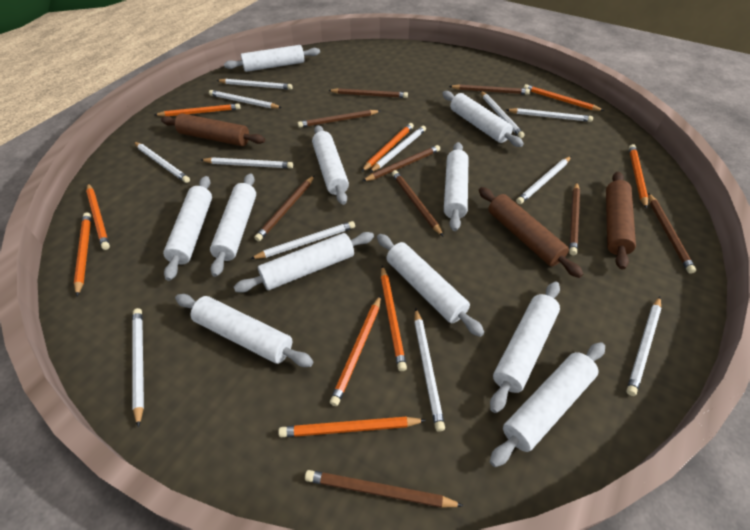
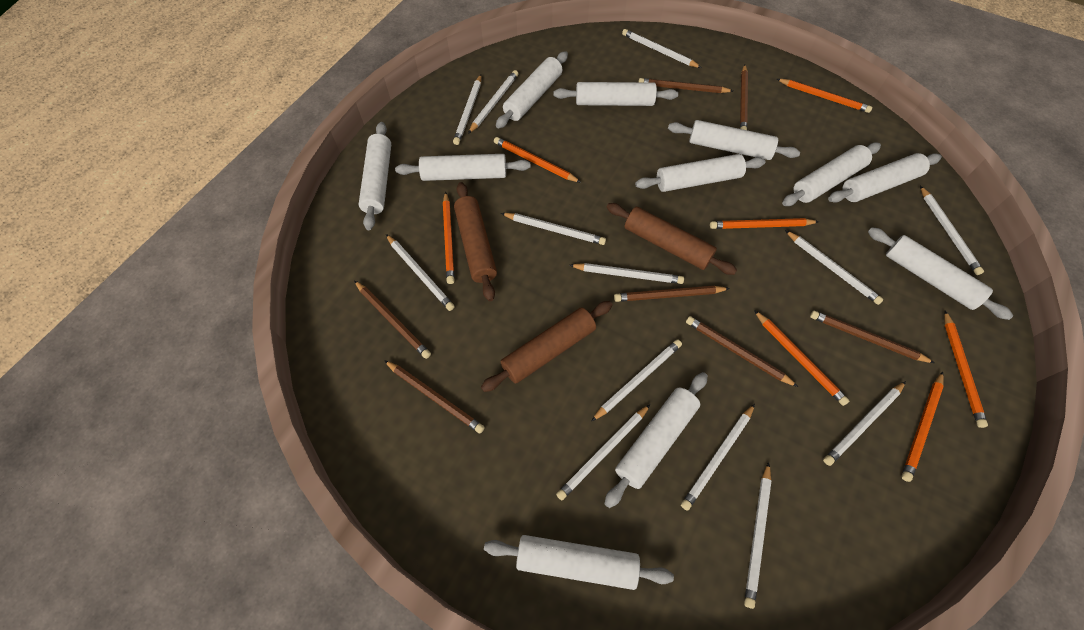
brown pencil: [254,175,315,241] [298,110,380,128] [305,470,464,508] [328,88,408,98] [363,145,440,181] [392,170,444,237] [449,84,530,95] [569,182,580,255] [648,193,696,274] = 9 -> [354,280,431,359] [384,360,485,434] [614,286,730,302] [639,78,733,93] [686,316,798,387] [740,64,748,130] [810,311,935,363] = 7
orange pencil: [74,212,91,296] [86,183,110,250] [155,103,241,117] [278,417,426,437] [330,295,381,406] [361,123,414,172] [381,266,407,371] [524,84,604,111] [629,144,648,209] = 9 -> [443,192,454,284] [494,137,581,183] [710,218,819,229] [754,310,849,406] [777,79,872,113] [901,371,944,482] [944,311,988,428] = 7
white pencil: [133,308,144,428] [134,142,190,183] [201,157,293,169] [209,90,282,109] [216,79,293,90] [250,221,355,259] [370,126,426,172] [414,308,445,432] [480,91,525,138] [506,108,593,122] [516,156,571,204] [626,296,661,396] = 12 -> [386,234,455,311] [453,75,481,145] [468,70,519,134] [501,213,606,245] [556,405,650,500] [569,263,684,284] [592,339,682,421] [622,29,702,68] [681,404,755,511] [744,462,772,609] [785,230,883,305] [823,381,906,466] [920,186,984,275] = 13

